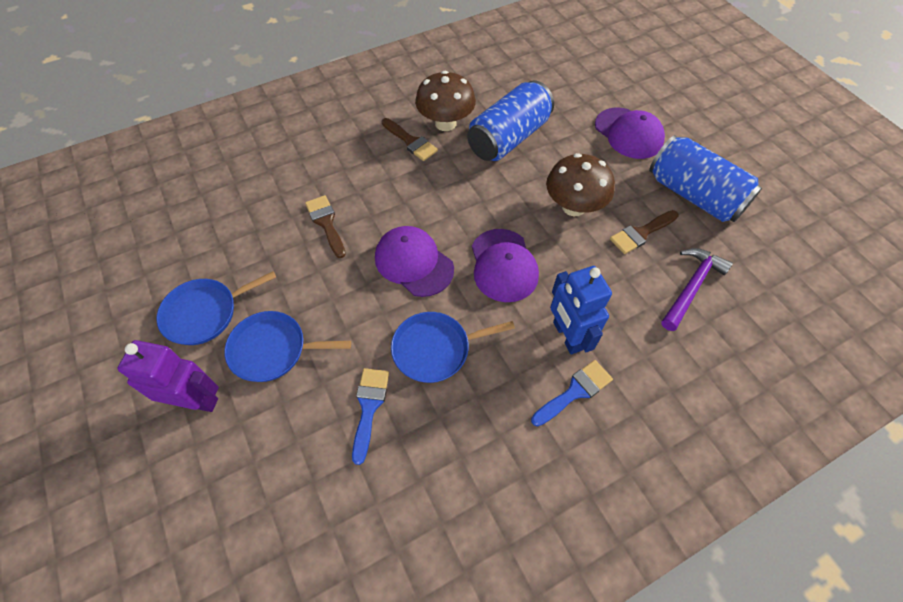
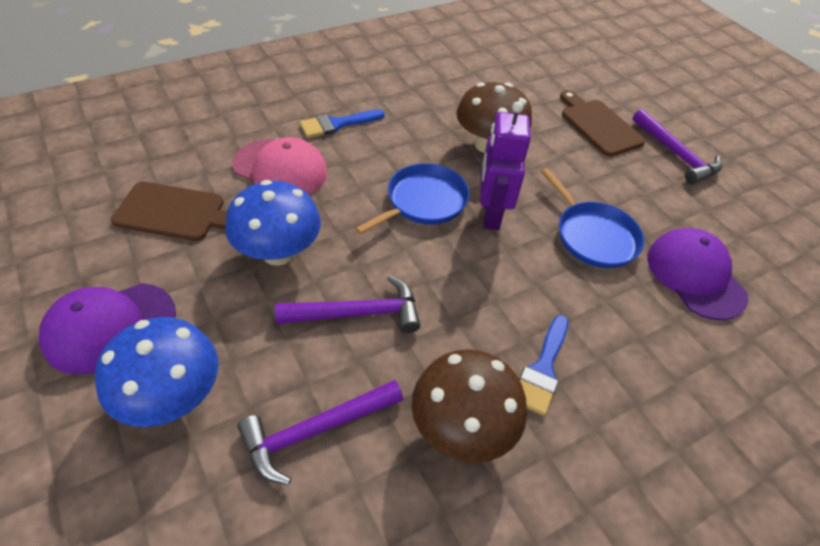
blue can: [467,80,554,161] [649,135,762,222] = 2 -> none = 0
blue mushroom: none = 0 -> [95,317,218,427] [225,180,321,266] = 2
blue pan: [156,271,276,345] [224,311,351,382] [391,312,515,383] = 3 -> [355,163,470,235] [541,168,644,268] = 2
blue robot: [550,266,612,354] = 1 -> none = 0
brown brush: [305,195,346,258] [382,118,438,161] [610,210,679,254] = 3 -> none = 0
brown cutting board: none = 0 -> [111,182,227,241] [560,90,645,157] = 2
pink cap: none = 0 -> [233,137,327,195] = 1
purple cap: [375,226,454,297] [472,229,539,302] [595,108,665,159] = 3 -> [39,283,176,375] [647,228,748,321] = 2
purple hammer: [661,248,733,331] = 1 -> [237,380,403,485] [275,275,420,333] [632,109,722,185] = 3

